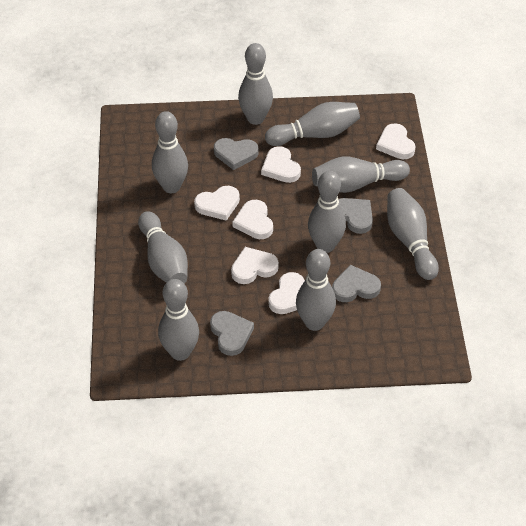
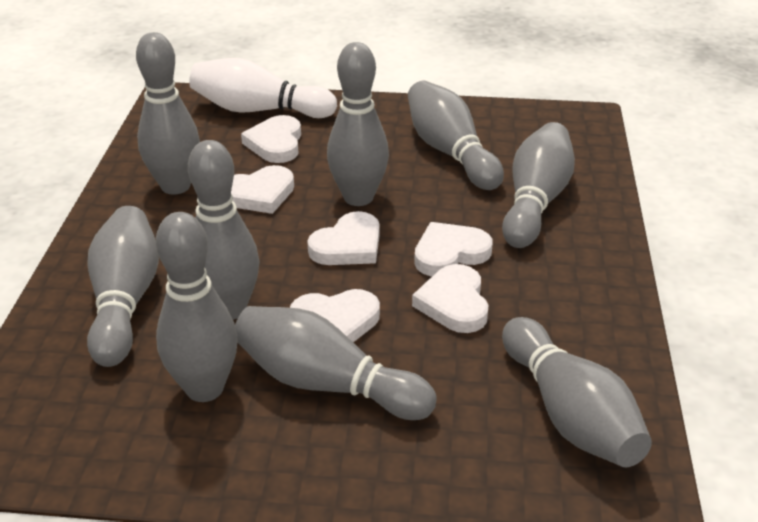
grey heart: [210,311,254,356] [214,138,259,170] [332,265,381,302] [338,198,373,234] = 4 -> none = 0
white bowling pin: none = 0 -> [189,58,337,118] = 1

